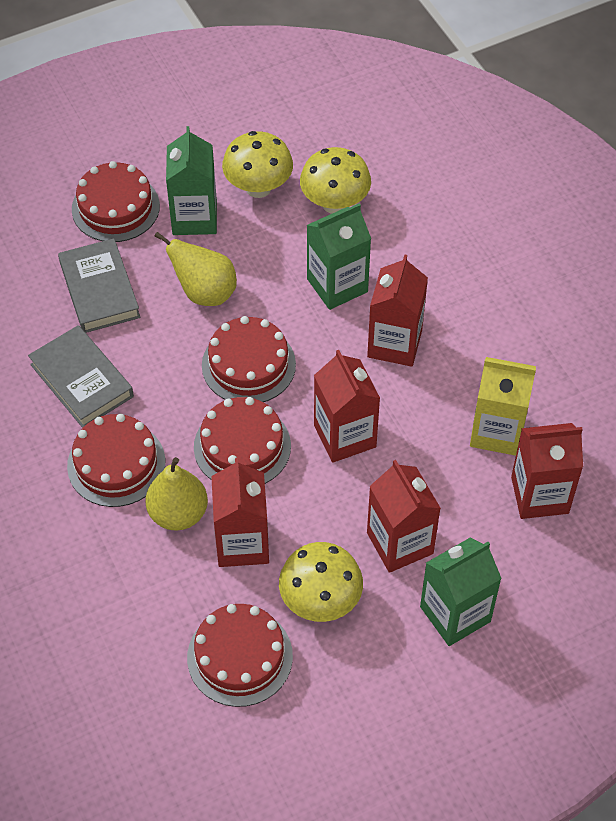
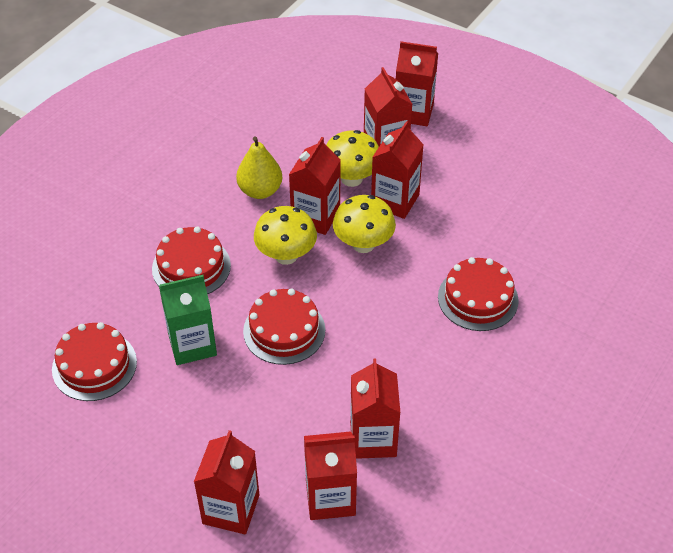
green carton: [166,126,217,235] [307,203,371,310] [420,538,502,646] = 3 -> [159,275,217,365] = 1
grey book: [28,325,134,428] [58,238,140,333] = 2 -> none = 0
red cake: [67,414,165,507] [72,161,160,242] [187,604,293,707] [194,397,291,484] [202,316,296,402] = 5 -> [52,322,137,401] [152,227,231,294] [243,289,325,365] [438,257,519,331] = 4
red carton: [211,458,269,567] [314,350,380,463] [367,254,428,367] [367,460,441,573] [511,423,583,519] = 5 -> [194,430,259,534] [289,137,340,235] [304,431,357,520] [350,358,400,459] [364,67,413,146] [371,121,424,219] [396,41,438,126] = 7
yellow carton: [470,357,536,456] = 1 -> none = 0
yellow pear: [146,457,208,530] [154,232,237,306] = 2 -> [236,136,282,199] = 1

